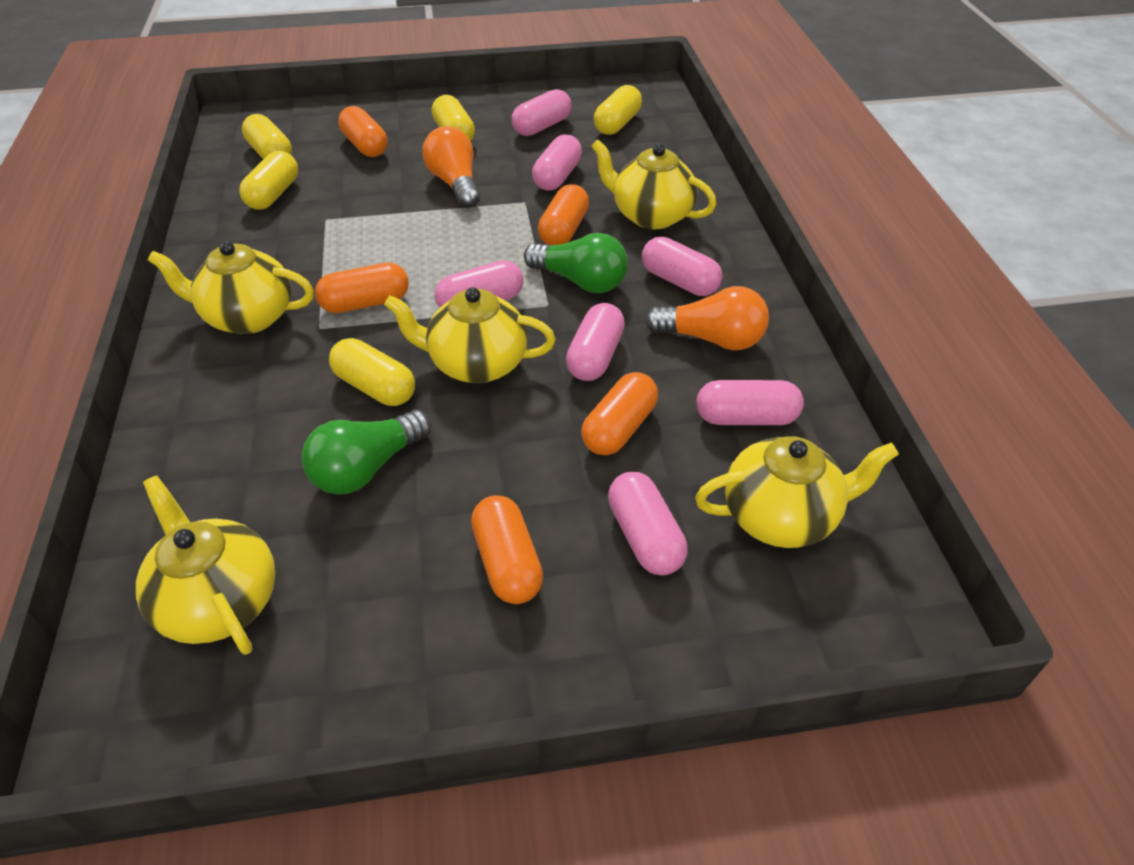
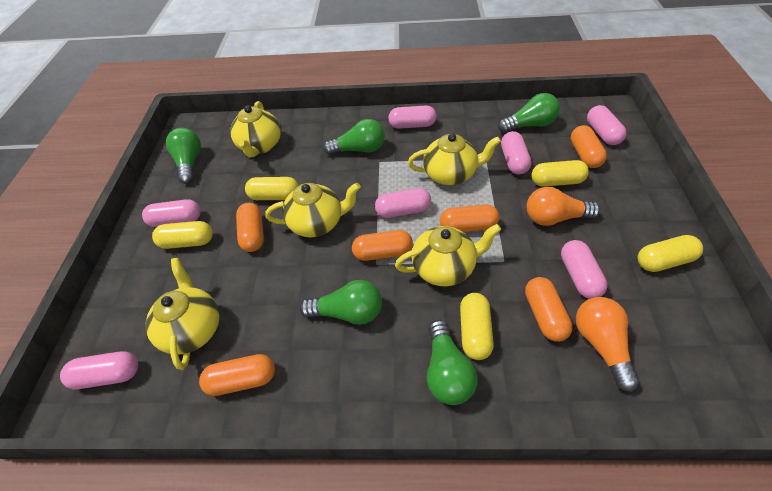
green light bulb: [301,410,431,495] [524,233,628,293] = 2 -> [166,128,201,184] [299,280,382,325] [323,119,385,155] [427,320,478,405] [498,93,560,133] = 5
orange capsule: [315,262,409,313] [338,106,387,157] [471,495,543,604] [538,184,589,245] [581,372,658,455] = 5 -> [199,354,275,396] [236,203,264,252] [352,230,413,261] [440,205,500,232] [525,277,573,341] [570,125,607,168] = 6

